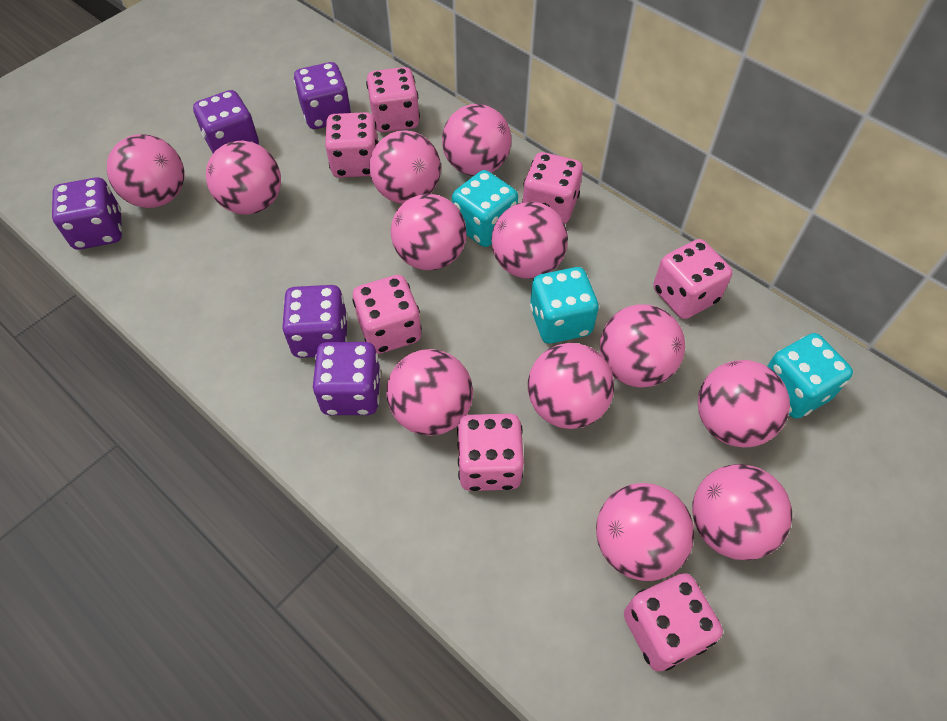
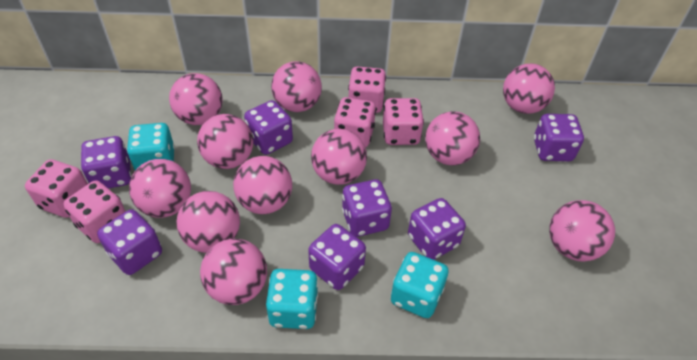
pink ball: [107,134,184,208] [206,140,281,215] [369,130,441,204] [387,349,473,436] [391,194,467,270] [442,104,511,176] [492,201,568,279] [528,343,614,429] [596,483,694,581] [600,304,685,388] [692,464,792,560] [698,360,790,447] = 12 -> [129,159,191,218] [169,73,223,125] [176,191,240,253] [197,114,253,169] [200,238,267,305] [233,156,292,214] [271,61,322,112] [311,129,367,185] [425,111,480,165] [503,64,555,114] [549,200,615,261] = 11
pink dice: [325,112,379,178] [352,275,422,354] [366,67,420,132] [457,414,524,491] [522,152,583,224] [624,573,723,672] [653,239,732,319] = 7 -> [25,159,88,218] [63,180,126,243] [334,97,376,147] [348,67,386,113] [383,98,424,145] = 5
purple dice: [52,177,122,250] [193,90,259,153] [282,285,348,358] [294,62,351,129] [313,342,381,415] = 5 -> [81,136,131,189] [97,209,162,275] [244,100,293,155] [308,224,366,290] [342,179,392,237] [408,198,466,260] [534,114,584,161] = 7

